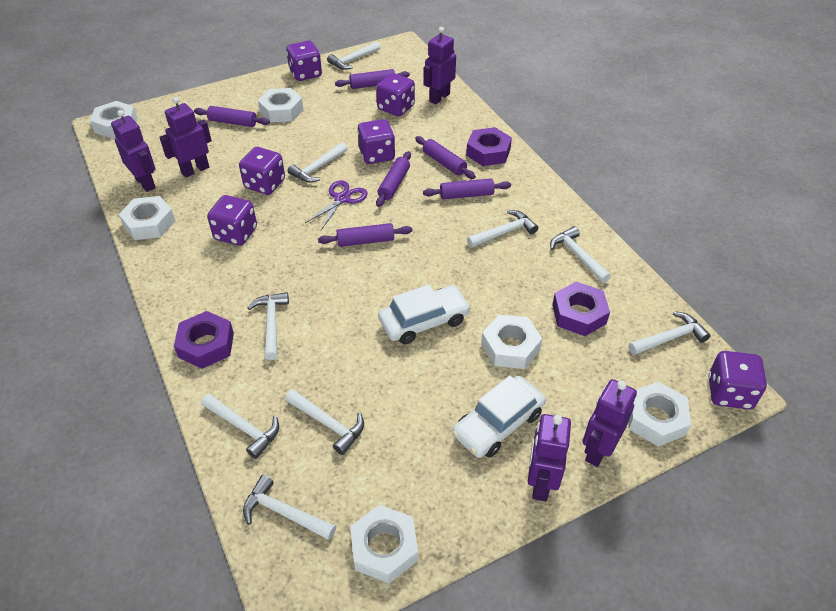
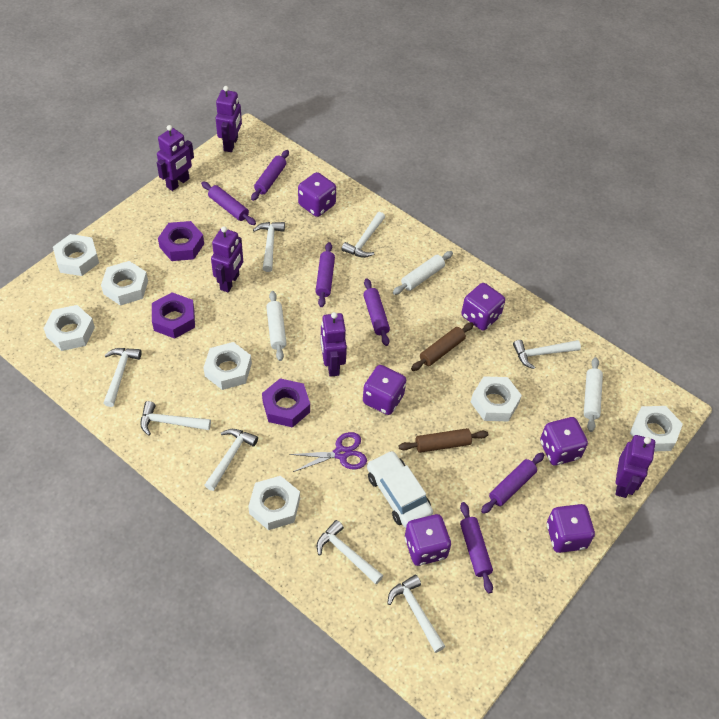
brown rolling pin: none = 0 -> [399,428,488,453] [411,322,474,371] = 2
white car: [378,285,471,344] [452,376,546,458] = 2 -> [367,451,433,528] = 1
white hammer: [201,393,279,459] [243,475,336,540] [247,292,289,360] [285,389,364,455] [288,142,348,183] [327,41,381,70] [467,210,538,248] [550,226,611,283] [628,311,711,355] = 9 -> [103,348,142,407] [140,401,211,436] [205,429,258,491] [253,222,285,272] [317,520,383,584] [342,212,385,258] [387,575,445,653] [513,340,581,369] = 8
white nut: [90,101,138,139] [119,196,175,240] [258,88,303,123] [350,505,418,584] [481,315,542,369] [628,382,691,447] = 6 -> [43,305,95,351] [53,234,99,276] [101,261,148,306] [203,342,252,390] [248,476,300,530] [471,376,522,421] [630,406,683,451] = 7
white rolling pin: none = 0 -> [266,291,287,361] [393,251,453,295] [584,357,603,432] = 3

